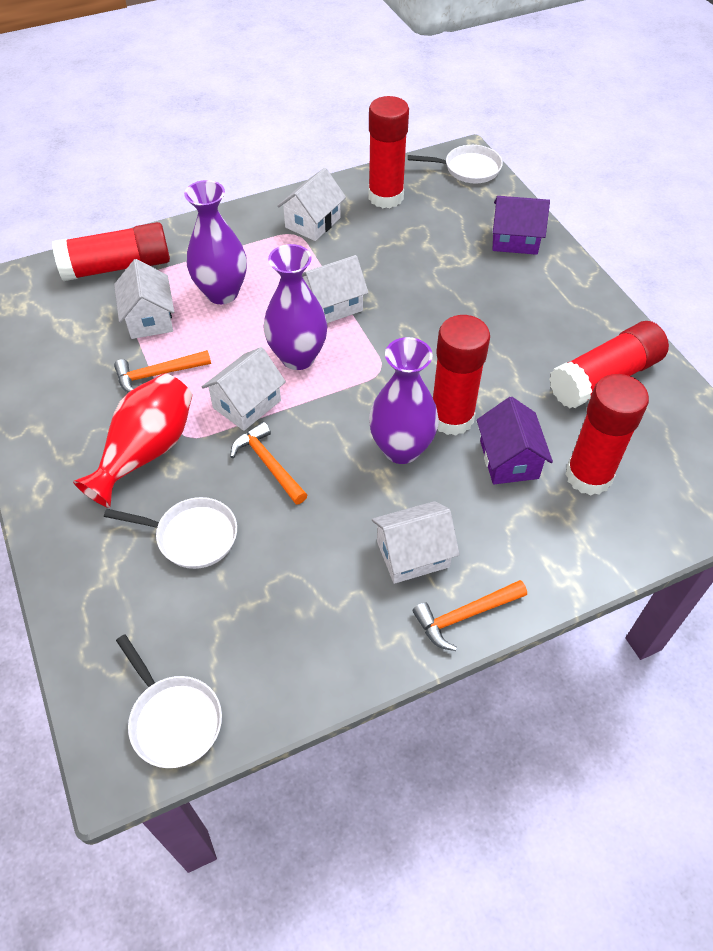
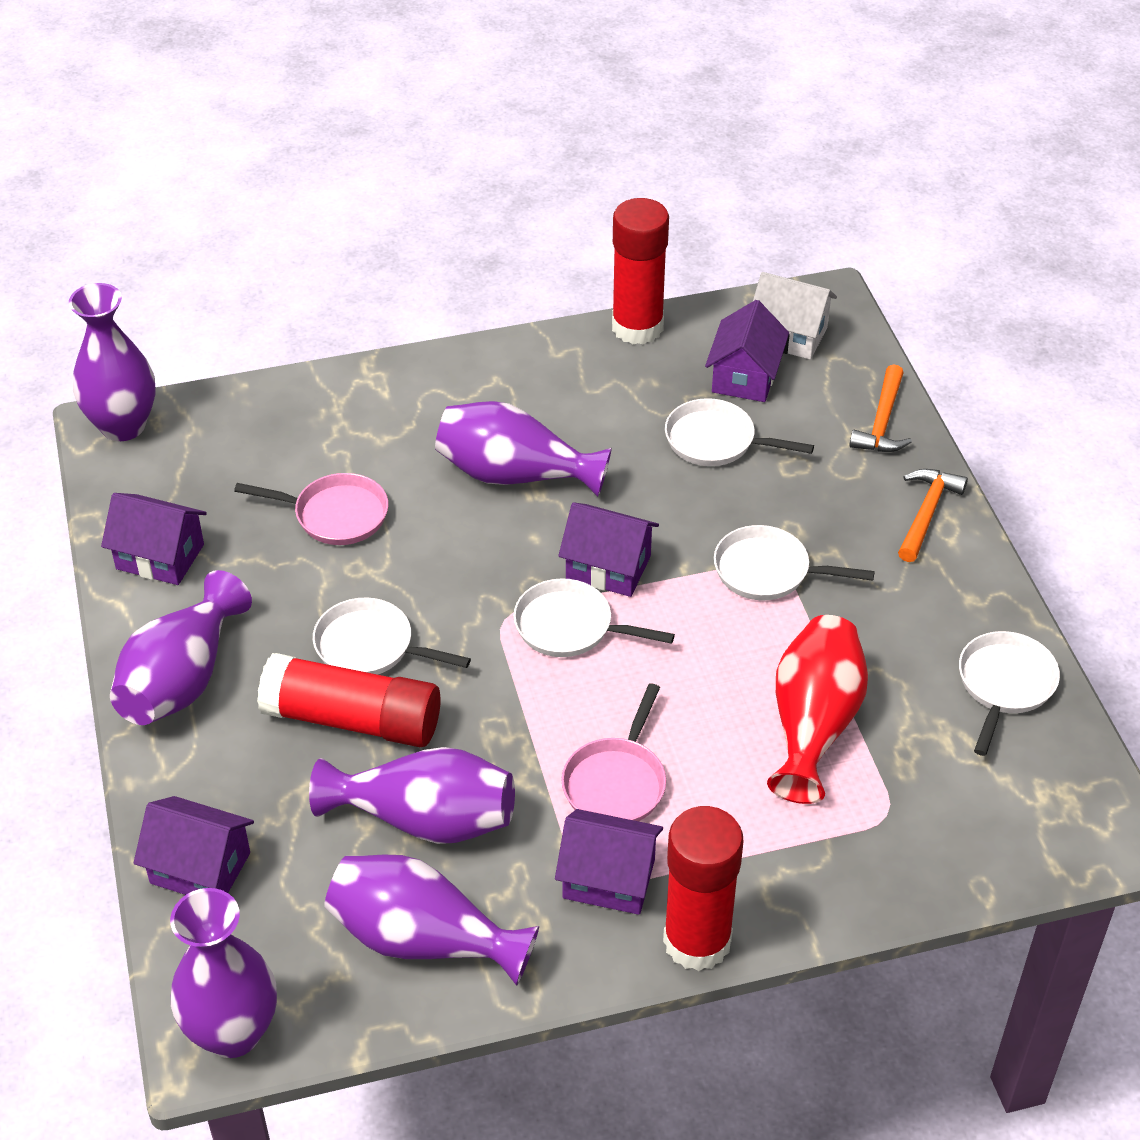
orange hammer: [114,350,211,393] [230,422,307,505] [413,580,527,651] = 3 -> [849,364,912,452] [898,469,968,562] = 2
pink pan: none = 0 -> [234,473,388,545] [561,683,666,821] = 2
purple house: [477,397,553,484] [492,196,550,255] = 2 -> [101,493,207,585] [134,796,254,895] [555,809,663,915] [558,502,659,597] [705,300,789,402] = 5
purple vase: [184,180,247,304] [263,244,328,370] [369,337,439,464] = 3 -> [69,283,156,441] [110,570,252,725] [170,888,277,1058] [309,747,515,844] [324,855,539,986] [435,401,612,497] = 6
red glue stick: [52,222,170,281] [369,96,409,208] [433,315,490,436] [549,321,669,408] [565,374,649,496] = 5 -> [257,653,441,747] [612,198,669,344] [663,806,743,971] = 3
white house: [114,259,174,339] [202,347,286,431] [277,168,346,241] [302,255,369,323] [372,501,460,584] = 5 -> [753,272,837,360] = 1
white pan: [104,497,237,569] [116,634,222,768] [408,145,503,183] = 3 -> [313,597,471,675] [513,578,675,657] [665,398,814,466] [714,525,875,600] [959,631,1060,756] = 5

